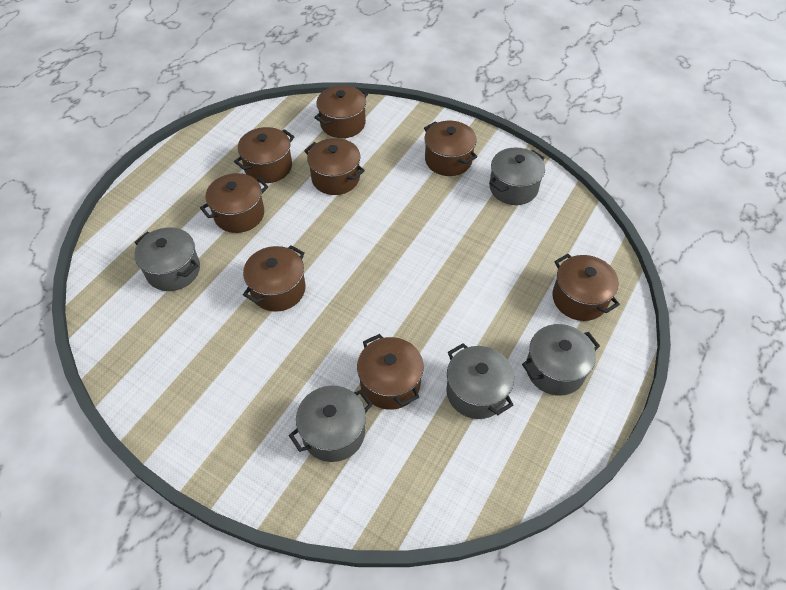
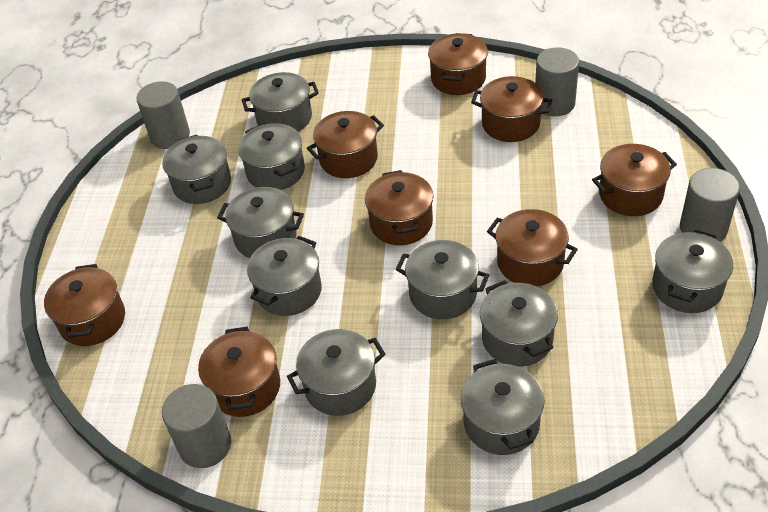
grey cylinder: none = 0 -> [136,81,190,149] [162,384,231,468] [535,47,579,116] [680,168,740,242] = 4
grey pot: [134,227,200,291] [289,386,373,462] [446,343,514,419] [489,148,545,205] [522,324,600,395] = 5 -> [162,135,231,204] [217,187,304,258] [238,123,305,190] [242,72,319,132] [247,236,322,316] [287,329,386,416] [396,240,489,319] [461,359,545,455] [480,280,558,367] [652,230,733,313] = 10

